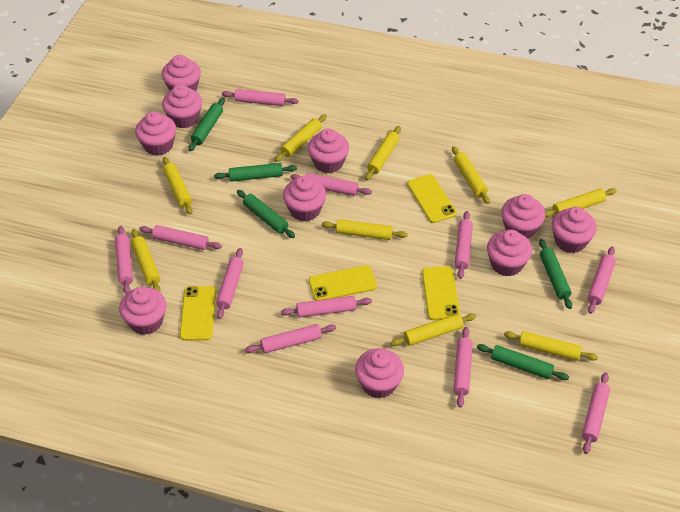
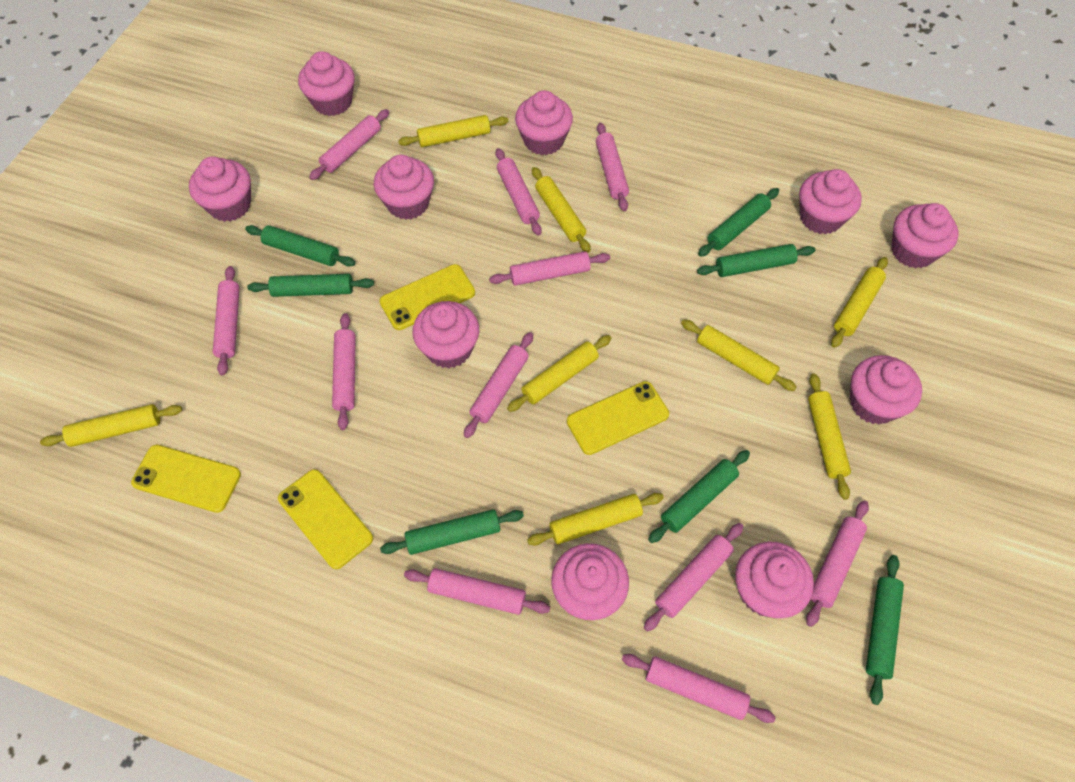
green rolling pin: [189,98,225,151] [214,163,297,182] [237,190,295,238] [477,344,569,380] [539,239,572,309] = 5 -> [245,225,355,266] [247,274,374,297] [380,509,524,555] [648,450,750,543] [697,244,815,277] [698,188,779,257] [866,555,904,705] = 7
yellow rolling pin: [131,229,160,292] [163,157,193,214] [275,114,327,162] [322,219,408,240] [365,126,401,180] [390,313,476,346] [452,146,490,204] [504,331,598,361] [545,188,617,217] = 9 -> [40,404,182,447] [398,115,508,147] [507,335,612,412] [527,493,664,545] [532,167,591,253] [681,319,797,391] [808,373,851,500] [831,257,888,348] = 8

